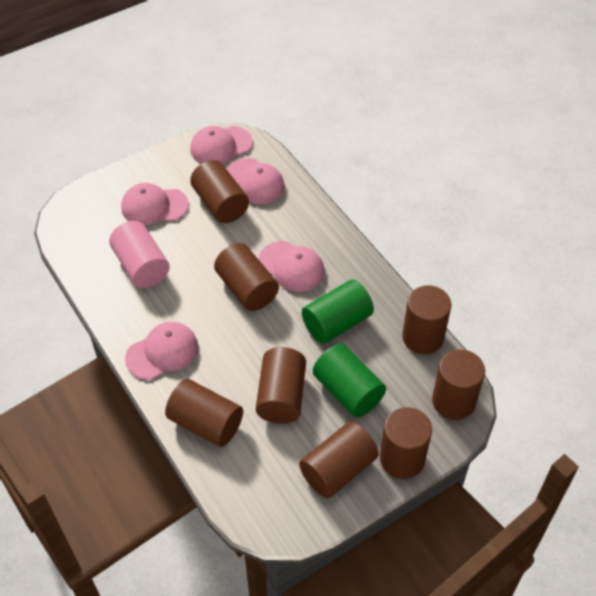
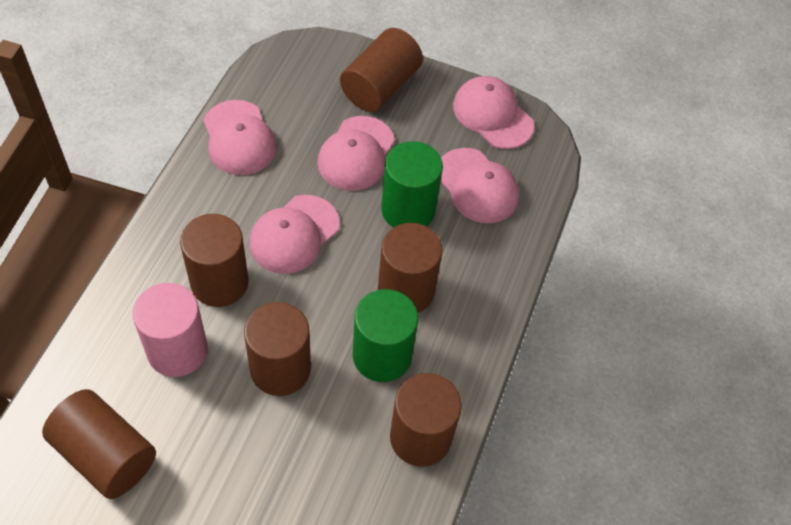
brown cylinder: [165,379,243,447] [190,160,249,223] [214,243,279,311] [256,347,306,424] [299,421,379,498] [380,407,432,479] [402,285,451,354] [432,349,485,420] = 8 -> [42,389,156,499] [180,214,249,307] [244,302,311,396] [340,28,423,112] [378,223,443,313] [390,373,462,467] = 6

